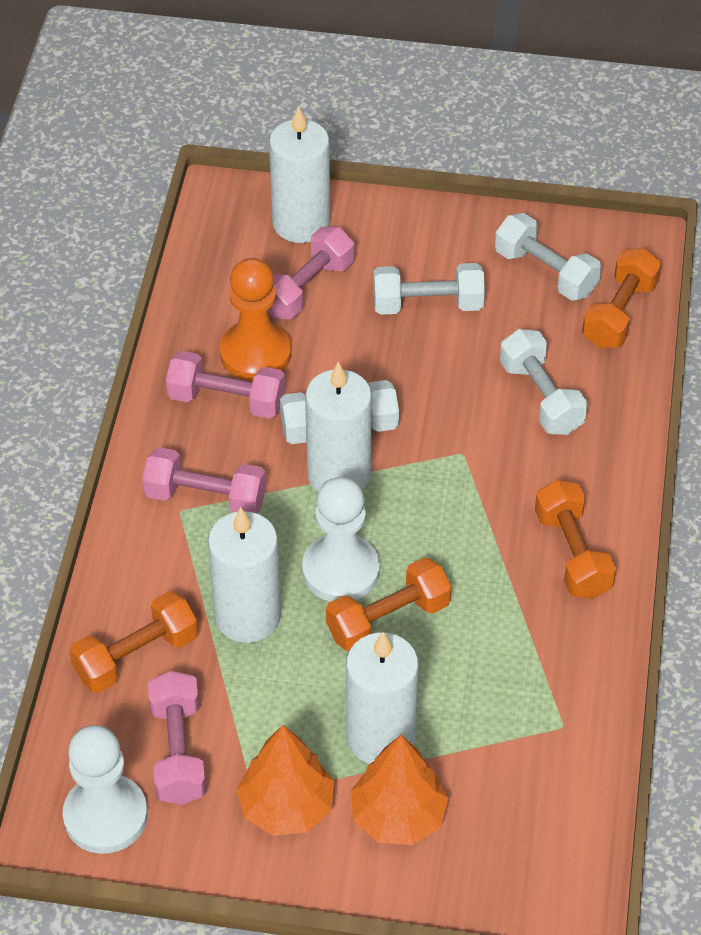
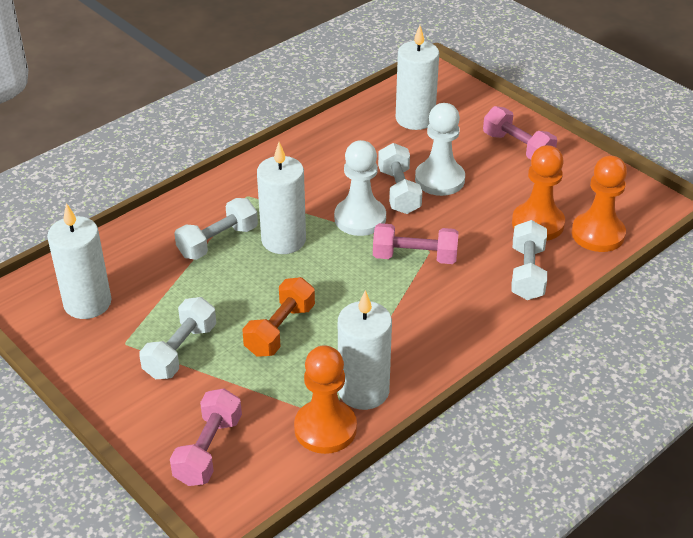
orange dumbbell: [69,591,198,693] [326,557,451,652] [535,480,616,599] [582,248,662,348] = 4 -> [243,277,315,357] = 1
orange pawn: [220,258,292,381] = 1 -> [294,345,357,454] [512,145,565,241] [572,155,627,252] = 3
orange tree: [237,725,334,835] [351,735,449,845] = 2 -> none = 0
pink dumbbell: [142,447,266,513] [148,671,206,805] [166,351,285,419] [267,227,354,319] = 4 -> [170,388,242,486] [373,223,459,264] [483,106,557,159] = 3

